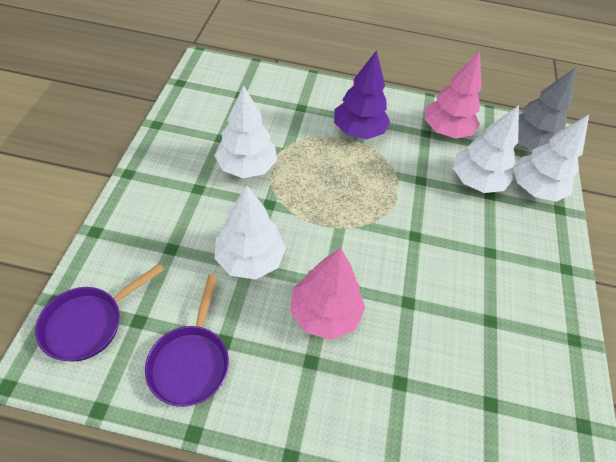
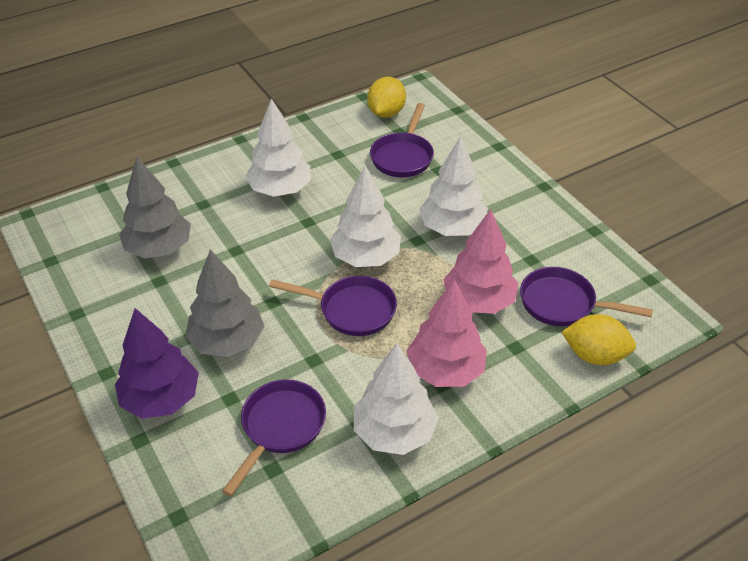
grey tree: [517,67,576,151] = 1 -> [119,157,191,259] [185,249,264,357] = 2
purple pan: [35,263,164,362] [145,274,229,407] = 2 -> [222,380,326,496] [269,276,397,336] [370,103,434,177] [520,267,653,326] = 4
yellow lemon: none = 0 -> [367,77,406,118] [562,314,636,365] = 2

